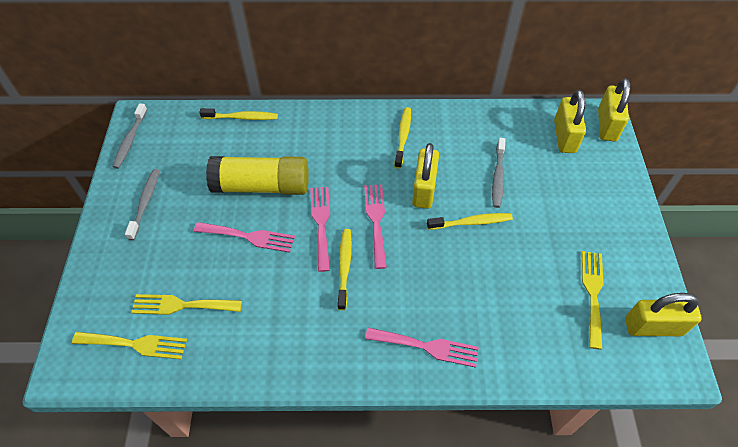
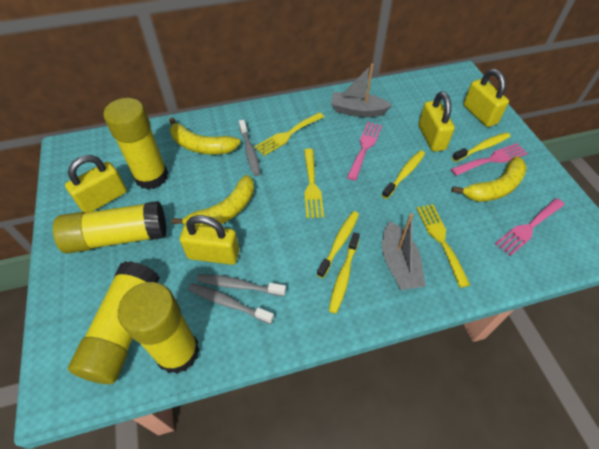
grey boat: none = 0 -> [331,63,392,117] [382,214,426,290] = 2
pink fork: [194,222,295,253] [310,187,330,272] [364,184,387,269] [365,328,479,368] = 4 -> [347,122,382,181] [451,143,528,176] [495,198,565,256] = 3
yellow banana: none = 0 -> [169,117,241,154] [171,175,254,227] [452,156,527,202] = 3
yellow glue stick: [206,156,309,195] = 1 -> [53,201,167,253] [68,261,160,384] [103,98,168,190] [118,282,200,374] = 4

